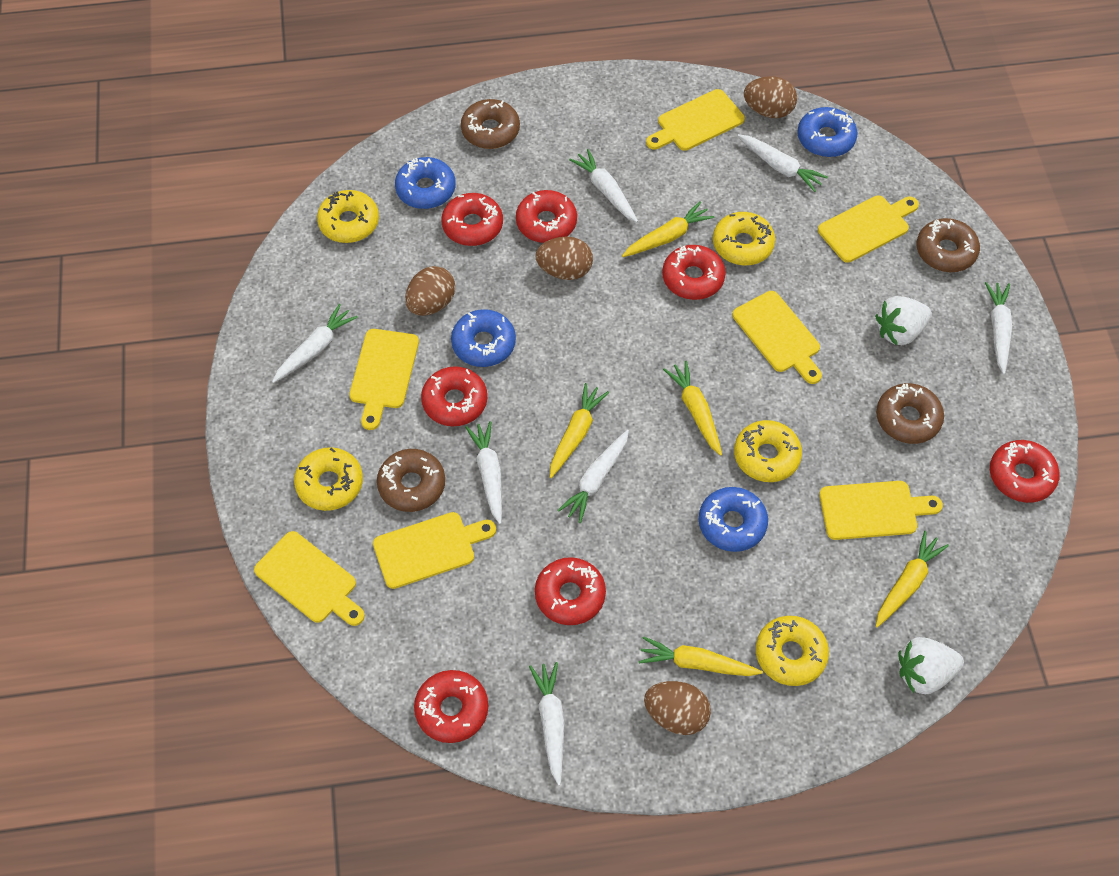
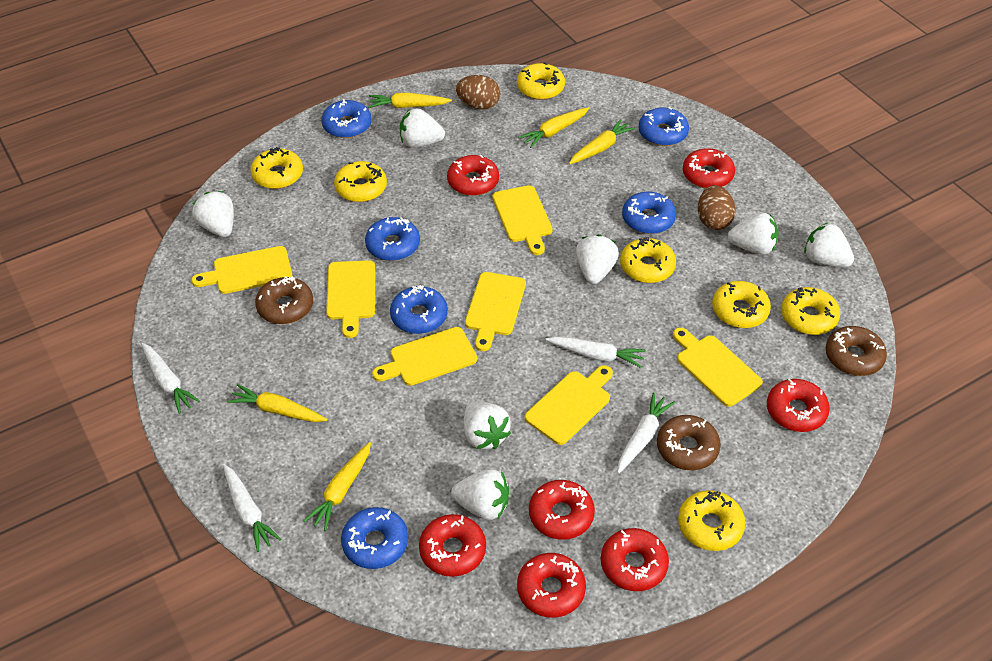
blue donut: [395,157,456,209] [451,309,516,367] [698,487,768,552] [797,107,858,157] = 4 -> [321,99,372,138] [341,507,408,569] [365,217,420,261] [390,285,448,334] [622,192,676,234] [638,107,689,146] = 6
brown donut: [377,449,445,512] [461,99,520,149] [876,383,944,444] [917,218,980,272] = 4 -> [255,276,313,324] [657,415,721,470] [826,326,887,376] = 3
brown egg: [405,266,455,316] [535,237,593,280] [644,681,711,735] [744,76,797,118] = 4 -> [456,75,500,109] [698,185,735,230] = 2
white carrot: [272,304,358,383] [465,421,502,524] [529,662,565,786] [557,430,629,523] [569,149,638,223] [737,134,828,192] [985,282,1012,374] = 7 -> [141,343,201,414] [223,464,281,552] [545,336,646,368] [617,392,675,474] = 4
white strawberry: [875,296,932,345] [898,637,964,694] = 2 -> [192,191,234,237] [400,108,445,147] [451,469,509,520] [464,402,511,449] [576,234,619,284] [727,212,779,255] [804,222,854,267] = 7
yellow donut: [294,447,363,511] [317,190,379,243] [713,212,775,265] [734,420,802,482] [756,616,829,686] = 5 -> [250,147,303,189] [334,161,387,202] [517,62,565,100] [620,237,676,283] [678,490,745,551] [712,281,771,328] [781,287,840,335] = 7

